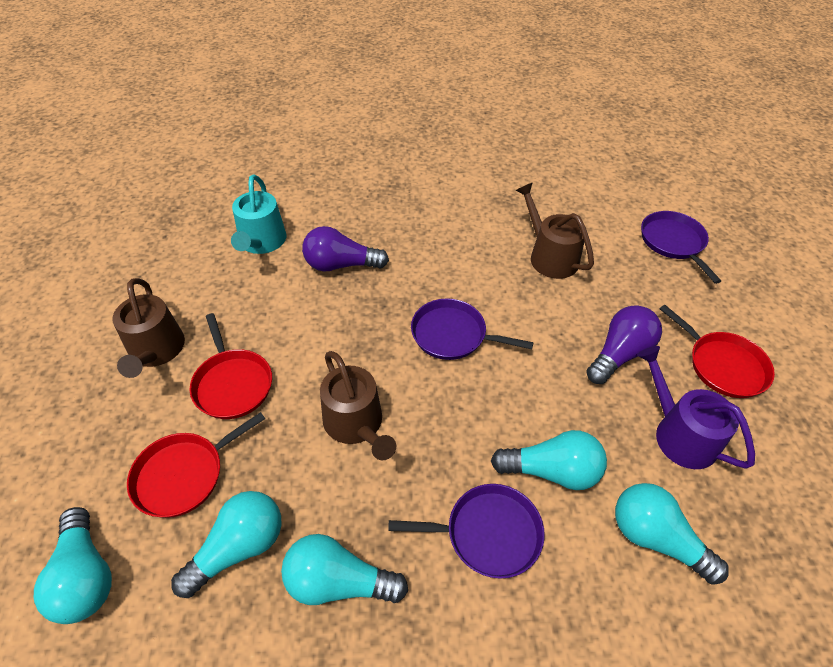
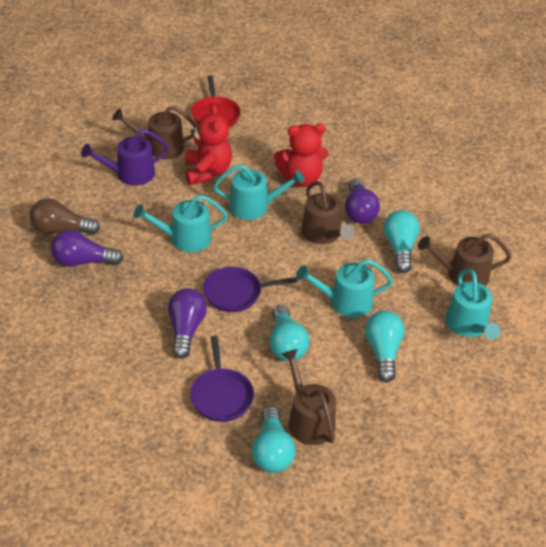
brown light bulb: none = 0 -> [30,198,100,235] = 1
brown watering can: [113,278,185,378] [320,351,396,460] [516,182,594,279] = 3 -> [112,106,197,159] [282,349,336,445] [301,181,354,244] [418,234,511,286] = 4
purple light bulb: [302,226,389,271] [586,305,662,384] = 2 -> [51,230,123,267] [168,288,207,359] [345,178,380,224] = 3
purple pan: [388,484,545,579] [411,298,534,360] [641,211,721,284] = 3 -> [190,336,254,422] [203,267,298,312] = 2
red pan: [127,412,265,518] [190,313,272,419] [660,305,775,398] = 3 -> [191,75,241,127] = 1
red teddy bear: none = 0 -> [185,104,232,185] [274,124,328,187] = 2
turquoise light bulb: [34,507,112,624] [171,491,281,598] [281,534,408,605] [491,430,607,490] [615,483,729,585] = 5 -> [252,406,295,473] [269,305,310,361] [365,310,405,382] [384,210,420,273] = 4
turquoise watering can: [231,174,286,254] = 1 -> [134,195,228,252] [213,164,304,220] [296,259,393,318] [445,269,500,339] = 4

